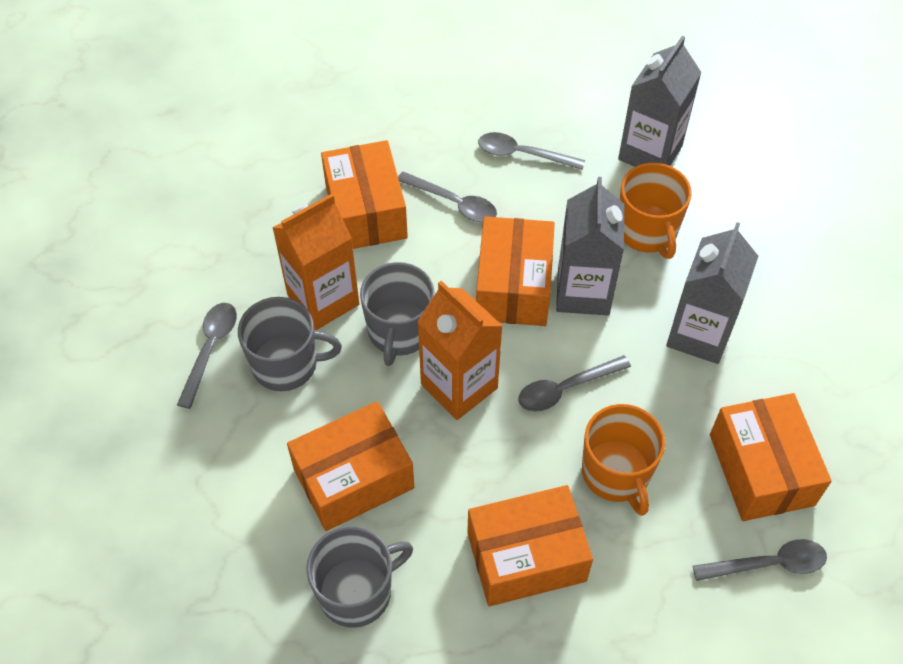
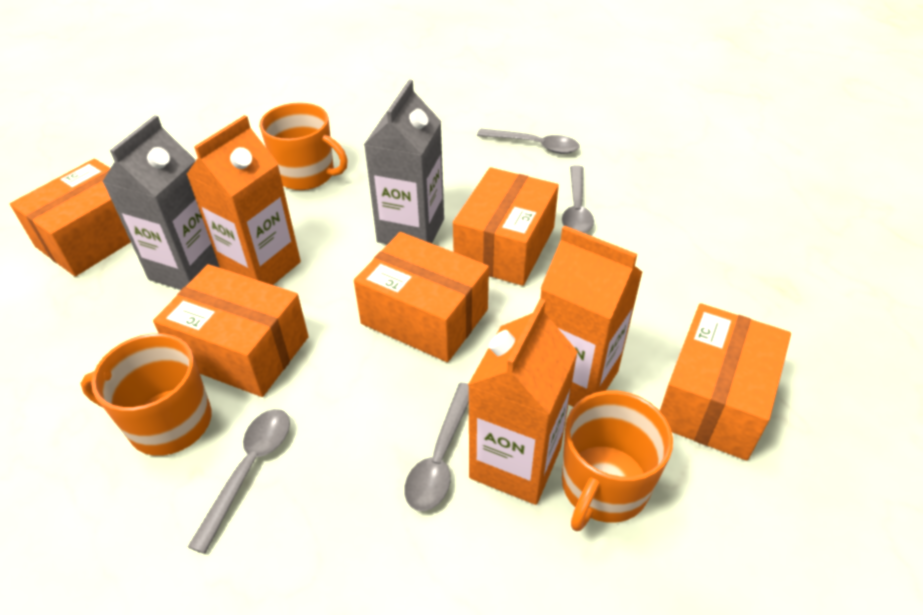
grey carton: [556,177,624,315] [618,36,702,167] [666,222,758,364] = 3 -> [102,115,219,290] [364,80,444,244] = 2
grey mug: [238,297,342,391] [306,526,413,628] [360,262,435,366] = 3 -> none = 0
grey spoon: [177,303,237,409] [398,171,497,223] [478,132,585,170] [518,355,631,412] [693,539,827,581] = 5 -> [188,409,290,554] [404,383,469,511] [477,129,579,154] [562,165,594,233] = 4
orange carton: [272,193,359,330] [417,281,503,420] = 2 -> [186,115,301,285] [468,299,578,505] [540,225,643,407] = 3
orange mug: [582,404,665,516] [620,163,692,259] = 2 -> [80,333,212,456] [259,102,348,190] [562,391,673,531] = 3

